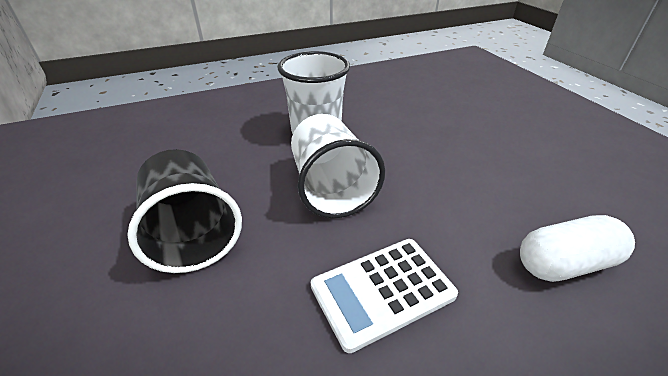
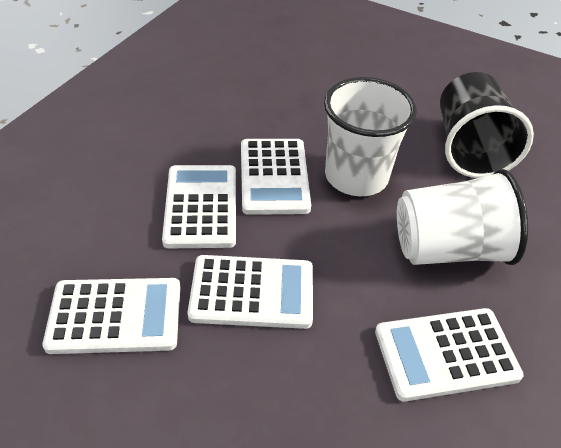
white calculator: [311,239,458,353] = 1 -> [42,278,180,354] [162,165,236,248] [188,255,313,329] [241,139,311,215] [375,308,524,402] = 5
white capsule: [520,215,635,282] = 1 -> none = 0

